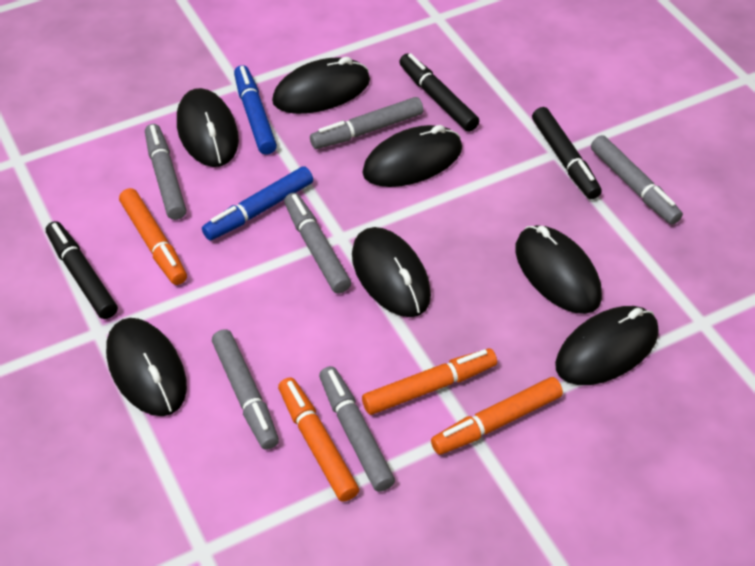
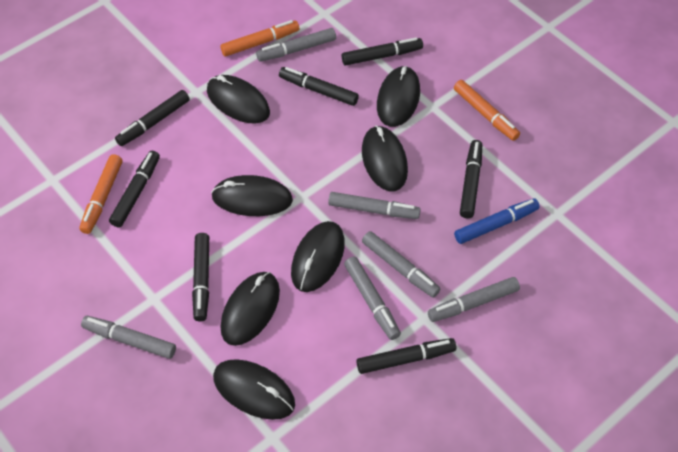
black marker: [46,221,118,319] [399,53,479,132] [532,107,602,199] = 3 -> [109,151,160,228] [115,90,190,146] [192,233,209,321] [279,67,359,106] [342,37,423,66] [356,338,456,374] [460,140,482,219] = 7
blue marker: [202,166,313,240] [234,65,277,155] = 2 -> [454,198,540,244] = 1
orange marker: [119,188,187,285] [278,377,359,502] [362,348,497,415] [431,377,563,455] = 4 -> [79,154,122,234] [220,20,299,56] [454,80,520,141] = 3

